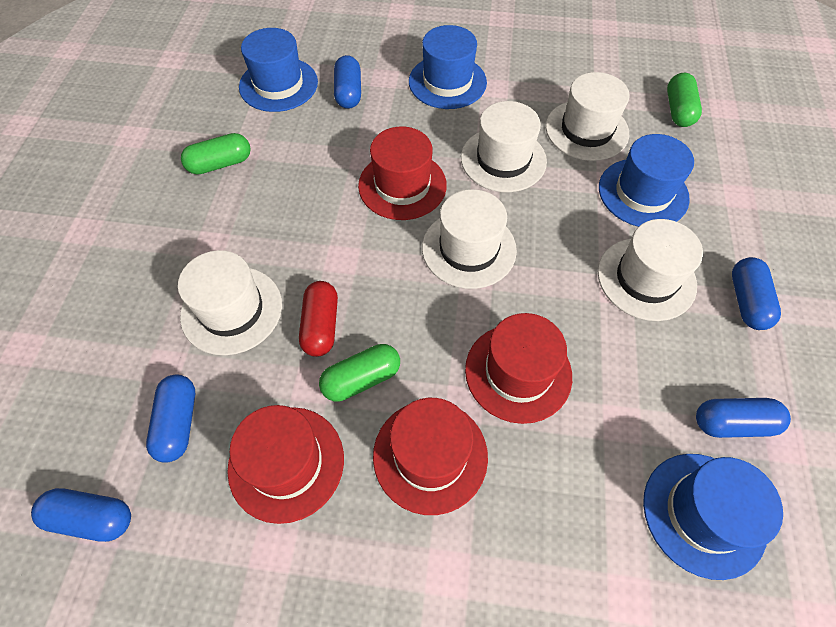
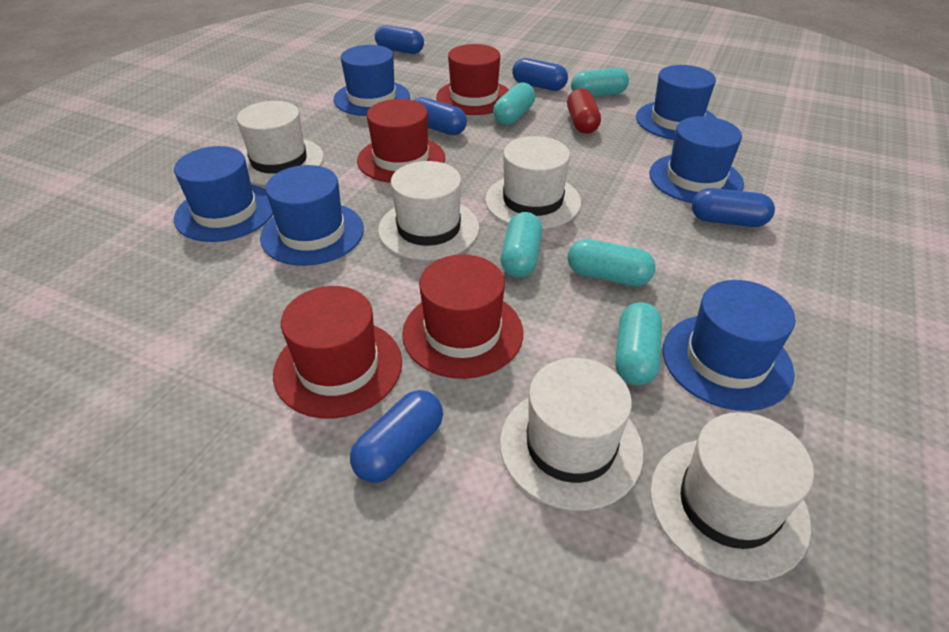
blue hat: [239,28,318,112] [409,25,487,109] [599,134,694,227] [643,454,783,580] = 4 -> [174,146,273,242] [260,165,364,266] [333,45,410,116] [636,65,716,140] [649,116,744,203] [663,280,795,411] = 6
green capsule: [181,133,251,175] [319,344,400,402] [667,73,702,127] = 3 -> none = 0
turquoise capsule: none = 0 -> [493,82,535,125] [501,212,542,278] [568,239,656,286] [571,68,629,97] [615,302,662,385] = 5

